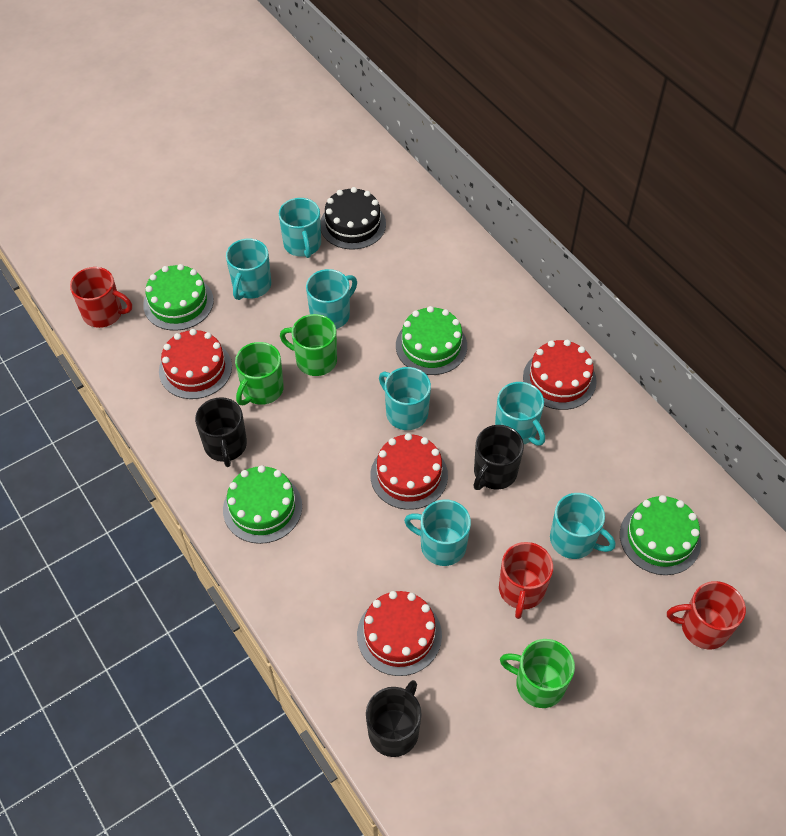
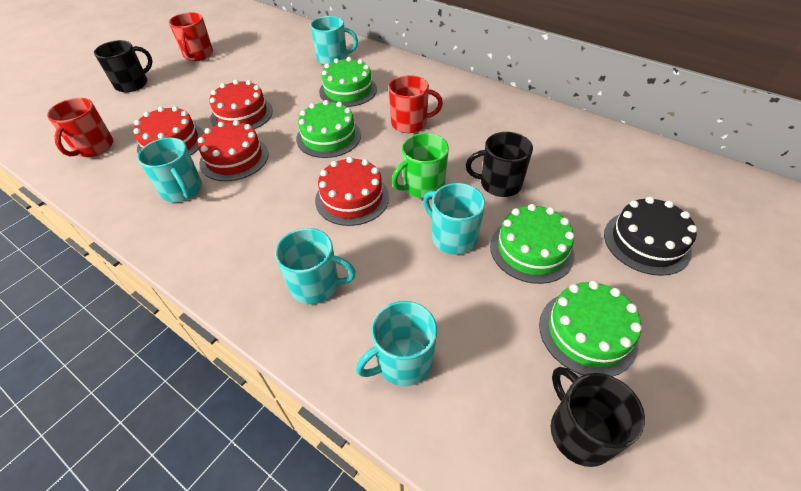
green mug: [235,342,284,405] [280,314,337,376] [500,639,575,708] = 3 -> [392,133,449,198] = 1
turquoise mug: [226,238,271,300] [279,198,321,258] [306,269,357,329] [379,367,431,430] [404,499,471,566] [495,382,545,446] [550,493,616,559] = 7 -> [138,138,202,202] [275,228,356,304] [310,16,358,65] [356,301,437,386] [423,183,485,255] = 5

